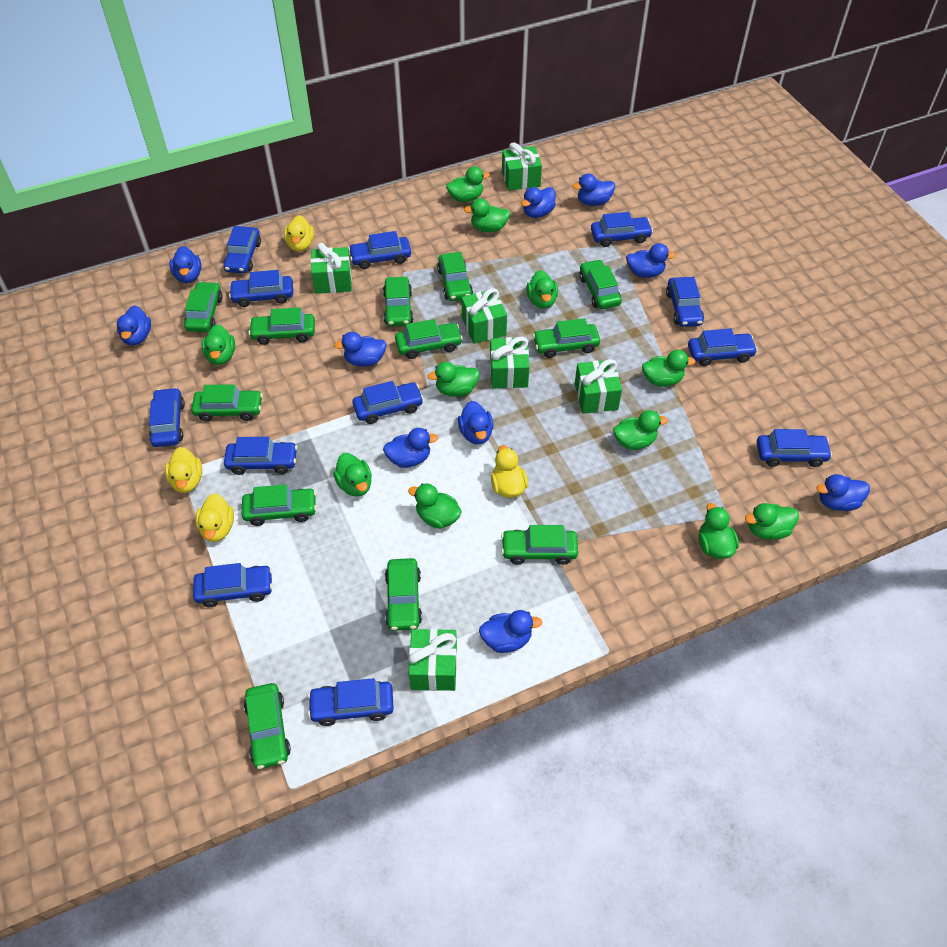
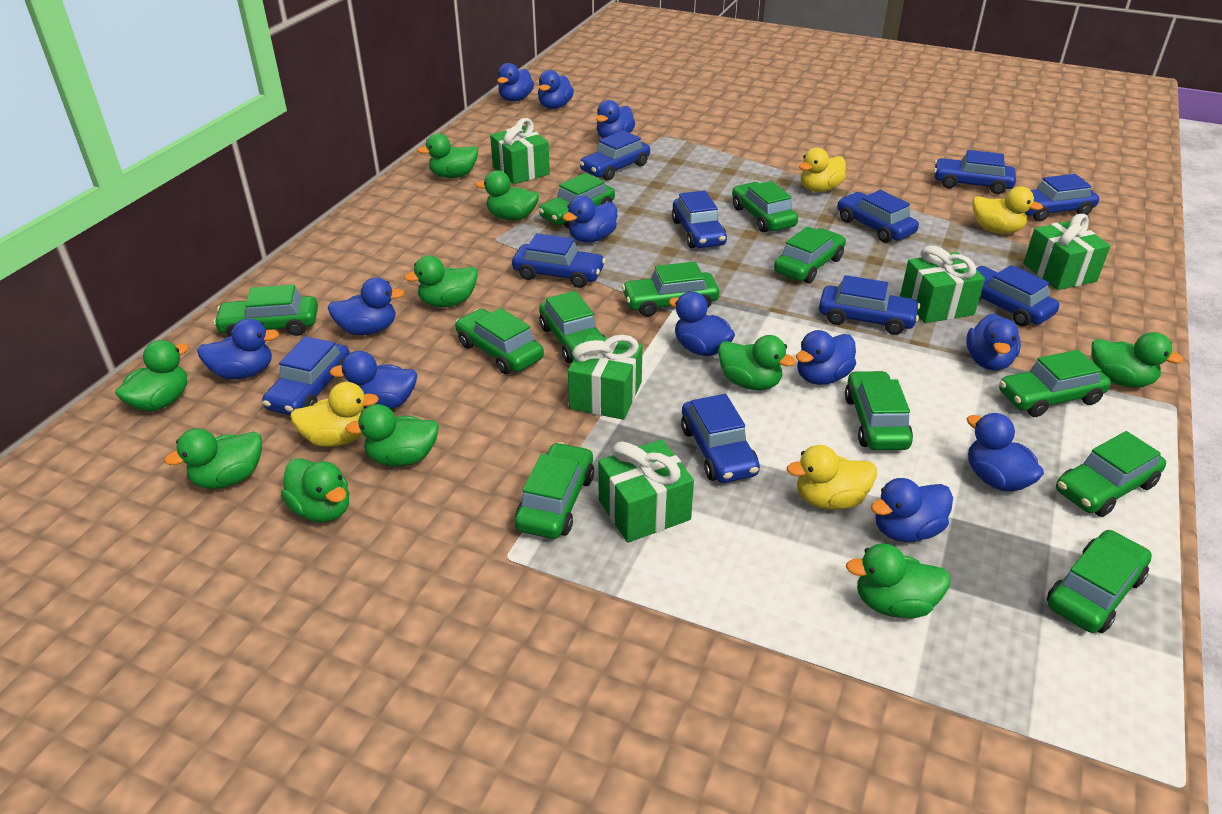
blue car: [149,387,185,447] [193,563,273,607] [223,226,261,273] [224,437,297,475] [229,270,293,307] [308,678,394,726] [348,231,411,269] [352,381,424,424] [591,212,653,247] [666,277,704,327] [688,328,758,366] [757,429,832,467] = 12 -> [262,336,350,415] [512,233,606,288] [579,130,650,181] [672,190,727,248] [681,394,760,483] [819,275,920,335] [837,190,919,243] [934,150,1016,194] [976,265,1059,327] [1025,174,1099,221] = 10
blue duck: [117,305,151,345] [170,246,201,283] [334,332,387,367] [383,428,438,468] [458,401,493,444] [479,610,542,653] [521,187,556,218] [573,173,615,206] [626,243,676,278] [817,474,870,511] = 10 -> [197,318,279,379] [327,278,404,335] [330,351,417,409] [497,63,534,102] [538,70,574,109] [563,196,617,243] [596,100,635,138] [669,291,735,356] [796,330,856,385] [871,478,953,542] [966,313,1021,370] [967,413,1044,491] = 12
green duck: [202,324,235,365] [333,453,372,497] [408,483,462,529] [427,362,480,397] [446,166,490,202] [464,198,510,232] [526,270,558,309] [613,410,668,450] [642,350,696,387] [699,503,739,559] [745,503,799,540] = 11 -> [115,340,189,411] [164,428,262,489] [281,458,349,523] [345,404,439,466] [404,256,478,307] [418,133,478,178] [475,170,539,221] [718,335,796,390] [846,543,951,618] [1091,332,1184,387] = 10
green gift: [311,243,352,294] [409,629,457,691] [462,288,507,344] [490,337,530,388] [502,142,542,191] [575,359,622,414] = 6 -> [490,118,550,184] [568,334,643,420] [598,439,694,543] [900,245,985,323] [1023,214,1111,290] = 5

